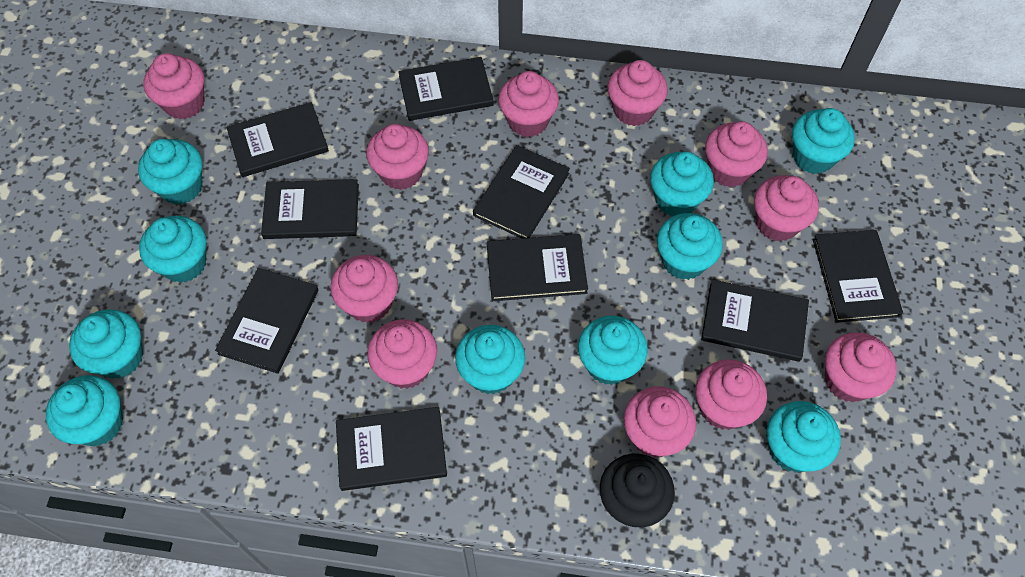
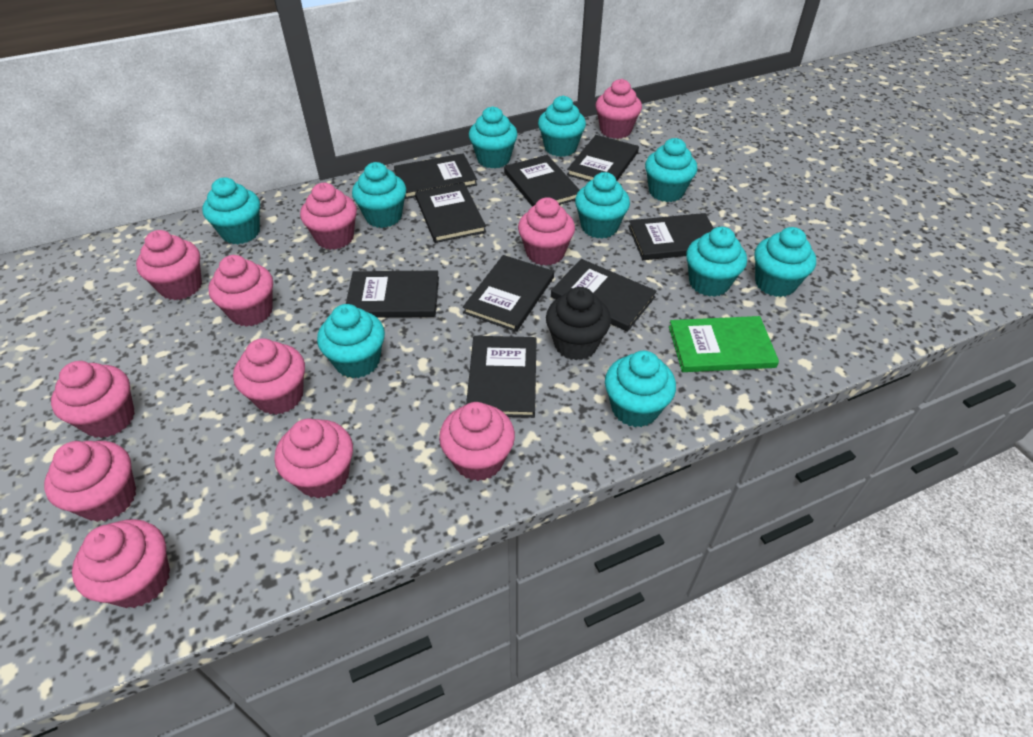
green book: none = 0 -> [669,316,779,372] = 1

